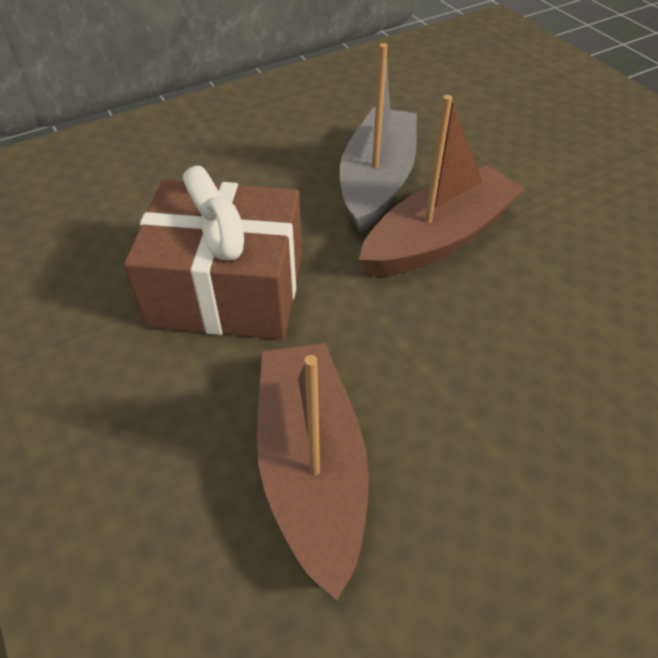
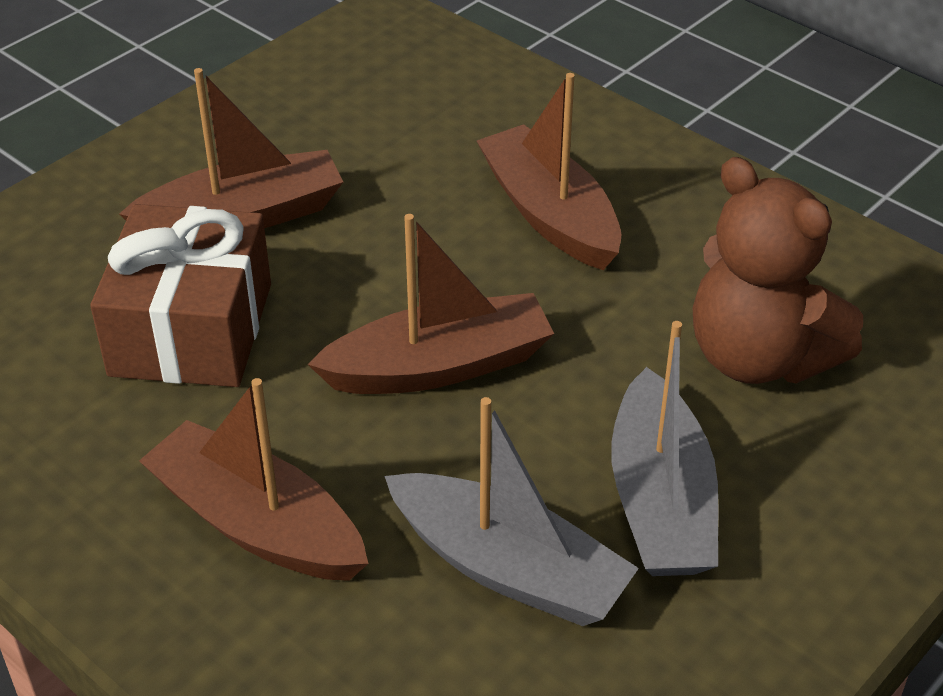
brown boat: [257,343,369,600] [359,95,525,277] = 2 -> [119,68,343,228] [139,378,369,581] [307,214,554,394] [477,73,621,270] = 4
brown teddy bear: none = 0 -> [693,157,863,384] = 1
grey boat: [340,43,417,233] = 1 -> [384,397,639,626] [611,321,719,576] = 2

